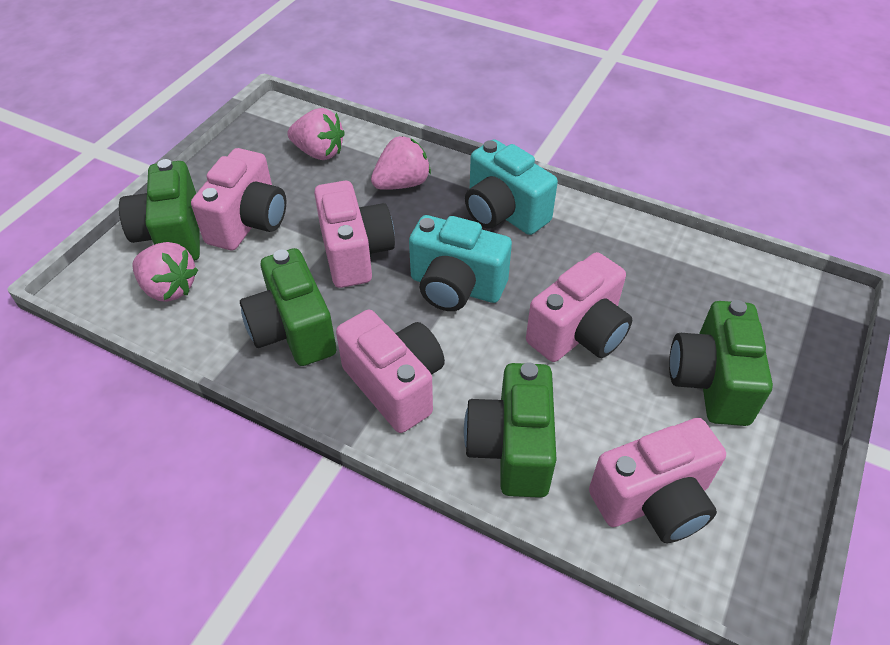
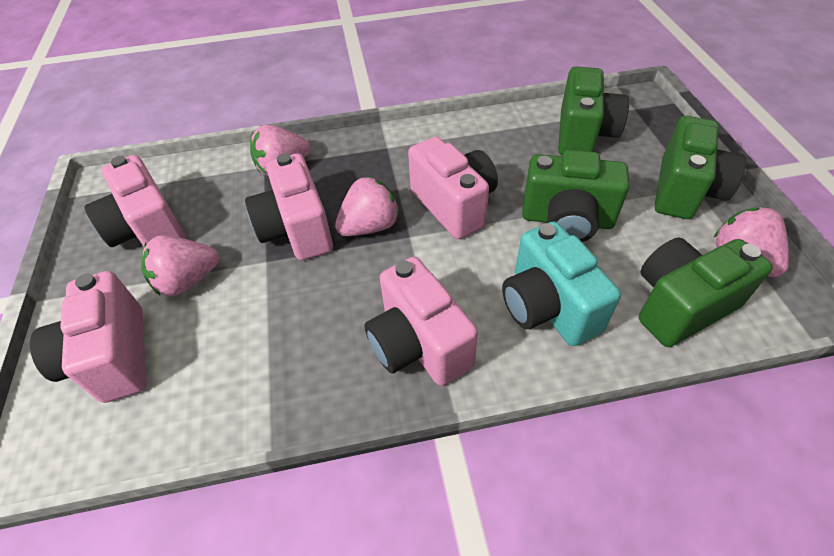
pink strawberry: [132,242,198,302] [287,108,345,160] [371,136,431,190] = 3 -> [141,235,219,296] [250,125,310,176] [335,176,400,236] [713,207,789,277] = 4
turquoise camera: [409,215,512,311] [465,139,558,235] = 2 -> [502,221,621,346] = 1

